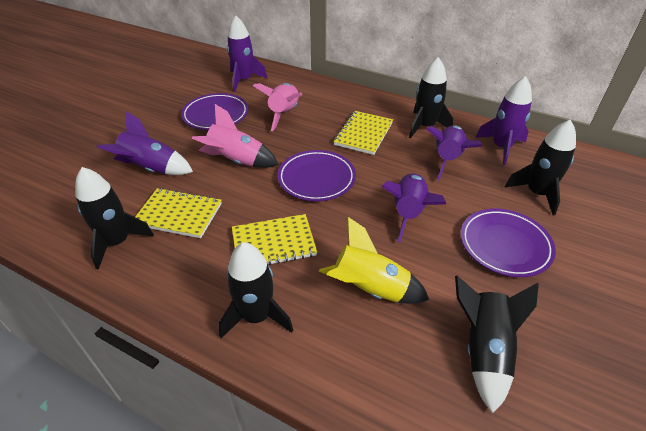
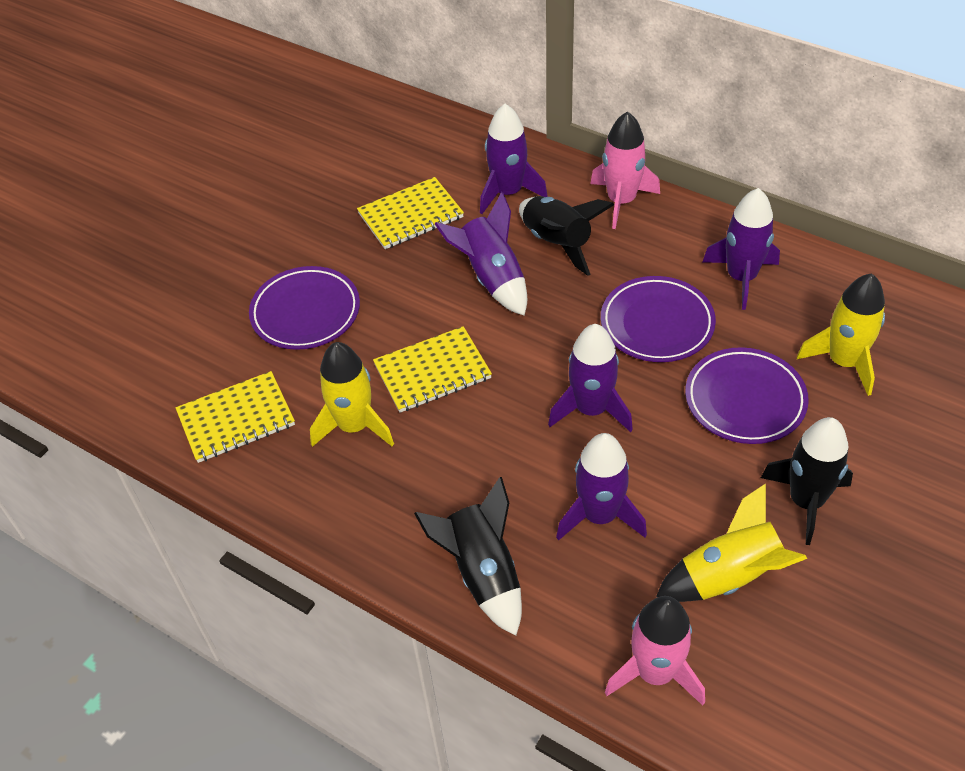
black rocket: [75,167,154,270] [219,242,293,338] [409,57,453,138] [455,276,539,414] [505,120,576,216] = 5 -> [414,477,522,636] [519,196,614,276] [761,417,853,545] = 3
yellow rocket: [319,217,430,304] = 1 -> [310,342,394,447] [656,484,807,602] [797,273,885,396] = 3

